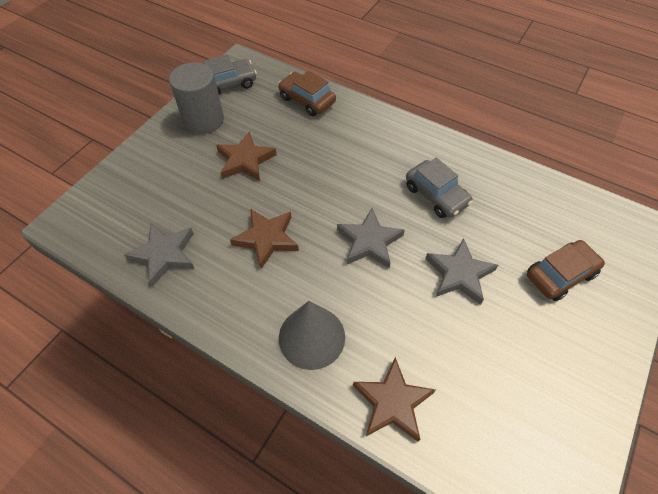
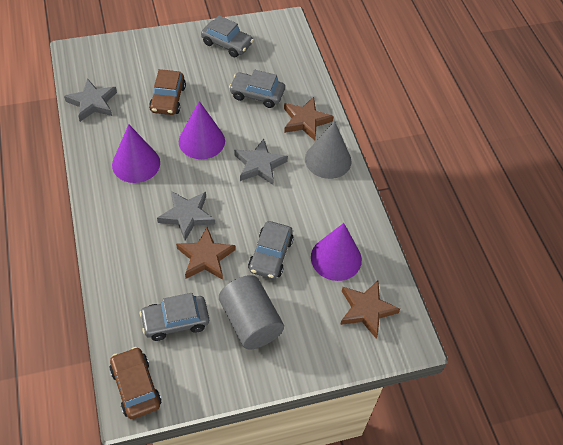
grey car: [203,55,257,95] [406,157,473,218] = 2 -> [139,293,209,341] [201,16,253,57] [229,70,285,108] [248,221,294,279] = 4
purple cone: none = 0 -> [112,124,160,183] [179,101,225,159] [311,223,362,281] = 3

